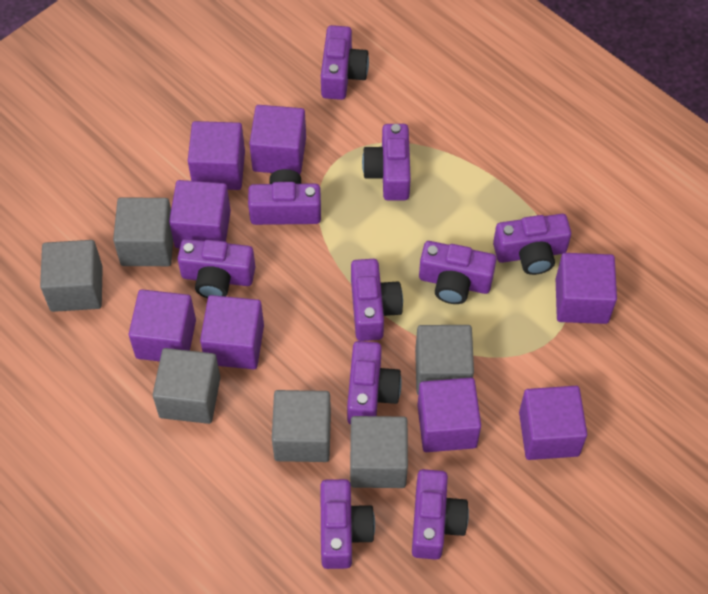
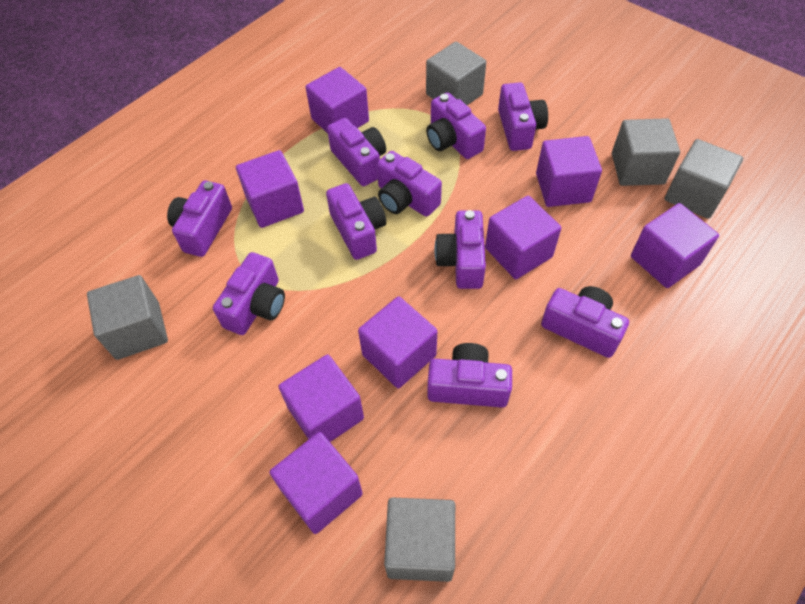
grey cube: [40,240,103,312] [113,198,173,266] [153,348,220,424] [272,390,331,462] [350,416,408,488] [415,325,474,394] = 6 -> [87,275,168,360] [384,498,455,582] [426,42,486,105] [612,118,680,186] [664,139,743,219] = 5

